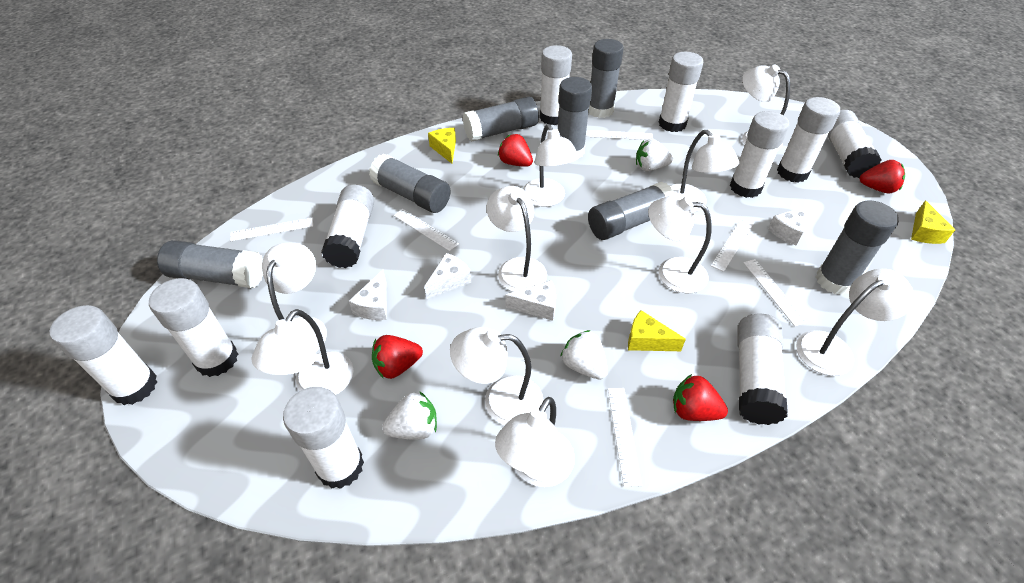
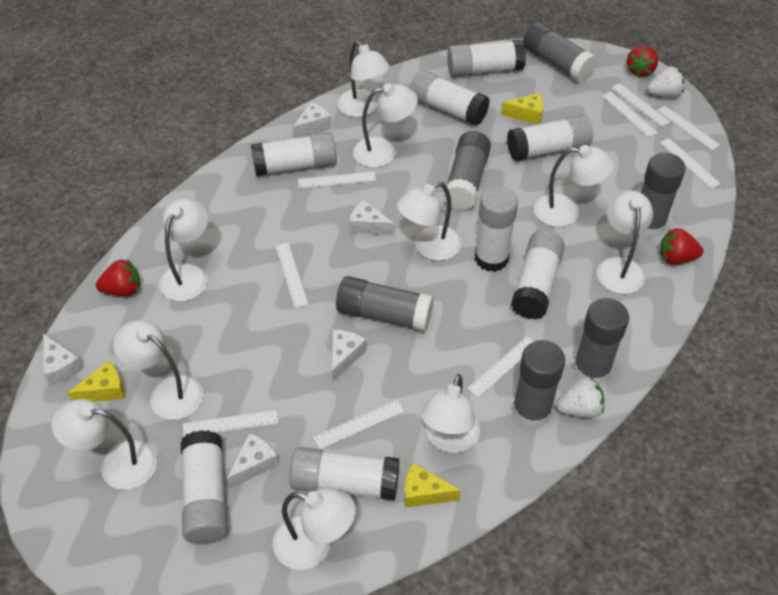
grey glue stick: [157,240,263,288] [369,154,451,213] [463,97,539,142] [558,77,592,159] [588,39,624,118] [588,182,675,240] [816,201,899,295] = 7 -> [336,276,434,331] [443,131,491,210] [512,340,565,428] [523,22,597,82] [573,298,629,385] [640,153,686,237] = 6
red strawberry: [372,335,423,379] [498,134,533,167] [673,374,728,421] [860,160,905,194] = 4 -> [96,259,140,296] [627,46,658,77] [660,228,703,265] = 3
white cheese: [349,270,387,320] [424,253,471,299] [505,280,556,321] [768,205,810,245] = 4 -> [43,334,83,385] [227,433,279,489] [292,102,332,138] [332,329,366,382] [349,200,394,235] = 5
white glue stick: [50,305,157,405] [149,278,238,377] [283,387,364,489] [321,185,374,268] [540,45,572,125] [658,52,704,132] [730,111,789,198] [737,314,788,425] [777,97,840,183] [828,110,882,178] = 10 -> [181,430,228,544] [251,132,336,176] [290,447,399,501] [409,70,490,126] [447,40,526,77] [475,186,518,272] [507,115,593,161] [511,230,565,319] = 8
white ruler: [230,217,313,241] [393,209,459,251] [586,130,653,140] [608,388,642,487] [711,219,754,272] [743,259,807,326] = 6 -> [183,410,278,437] [275,243,309,308] [298,172,376,188] [313,400,404,449] [467,336,534,398] [602,91,658,138] [611,83,670,127] [657,105,720,150] [660,138,721,189] = 9
white strawberry: [382,391,437,440] [560,330,608,380] [636,139,673,171] = 3 -> [556,377,604,418] [647,66,684,98] = 2

